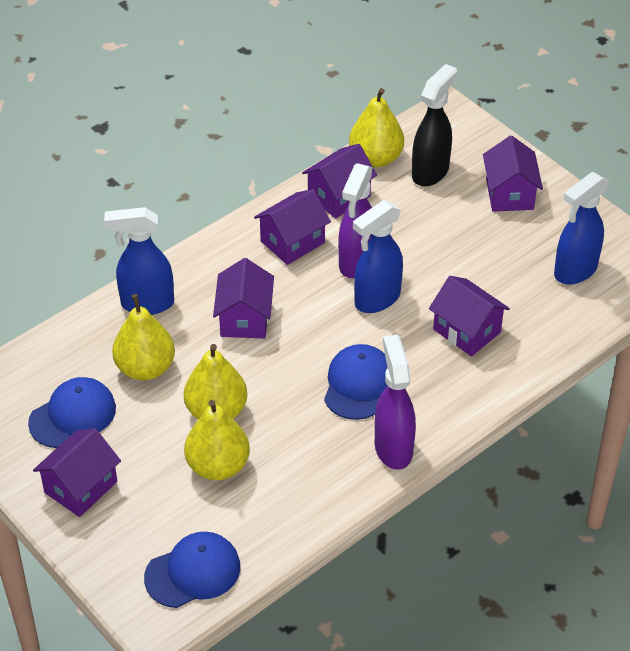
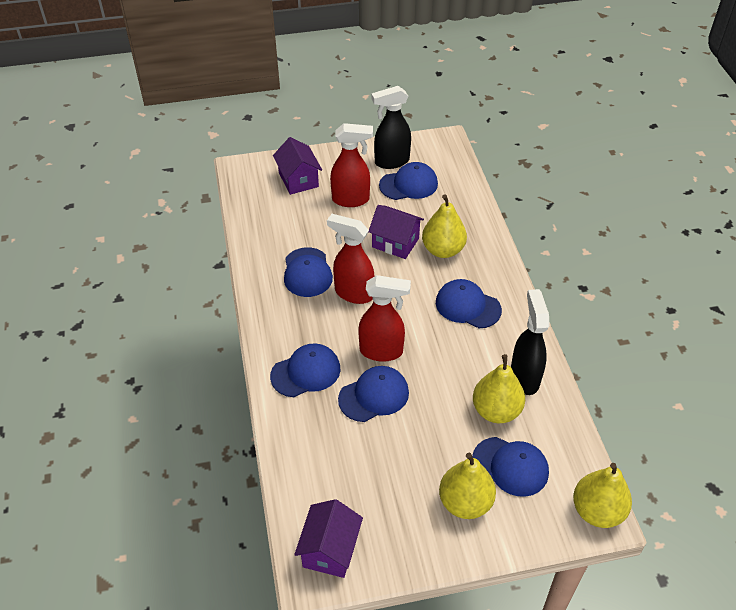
black spray bottle: [412,64,457,186] = 1 -> [371,86,411,169] [511,289,550,395] = 2
blue cap: [28,377,116,448] [144,532,241,608] [324,344,387,420] = 3 -> [270,343,340,397] [284,247,333,297] [338,366,409,422] [379,162,438,200] [436,279,502,328] [472,437,549,497] = 6
blue spray bottle: [104,207,174,315] [353,200,403,313] [554,172,609,285] = 3 -> none = 0
purple house: [33,428,121,517] [213,258,274,339] [254,189,331,265] [302,144,377,218] [429,276,510,356] [483,136,543,212] = 6 -> [273,137,322,195] [294,499,363,578] [368,205,424,259] = 3
purple spray bottle: [338,163,373,278] [375,335,416,470] = 2 -> none = 0
red spray bottle: none = 0 -> [327,214,374,304] [330,123,373,207] [358,275,411,362] = 3

